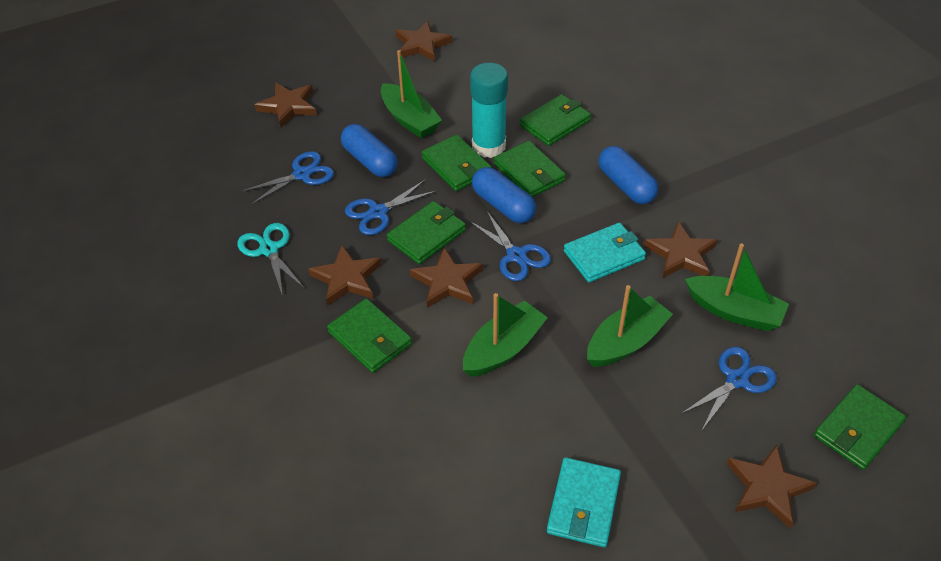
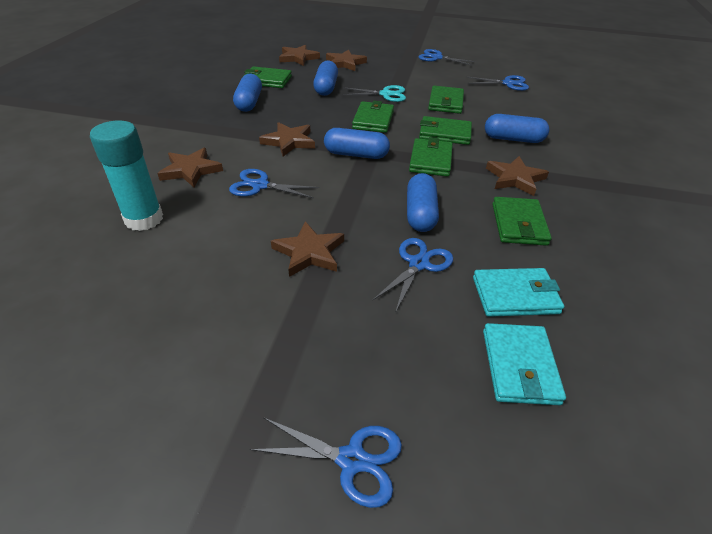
blue capsule: [341,124,398,177] [472,167,536,223] [598,146,658,204] = 3 -> [233,73,262,112] [313,60,338,96] [324,128,390,159] [407,173,439,232] [485,114,549,143] = 5
blue scissors: [241,151,334,205] [345,179,438,235] [468,210,551,281] [681,347,777,430] = 4 -> [229,169,320,198] [250,417,402,508] [372,238,453,311] [418,49,476,66] [467,75,529,91] = 5
green boat: [381,50,442,138] [463,293,548,377] [587,285,673,367] [685,243,789,331] = 4 -> none = 0

